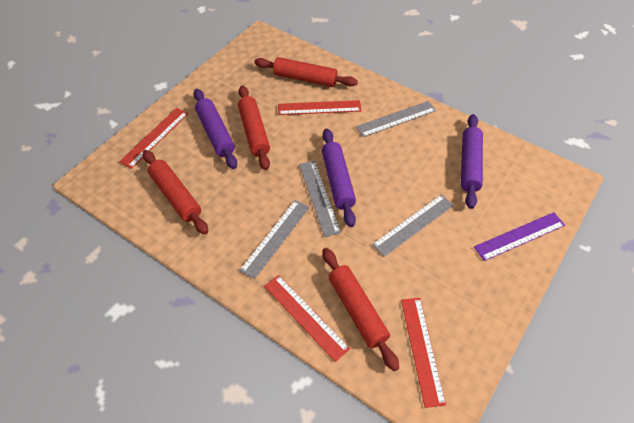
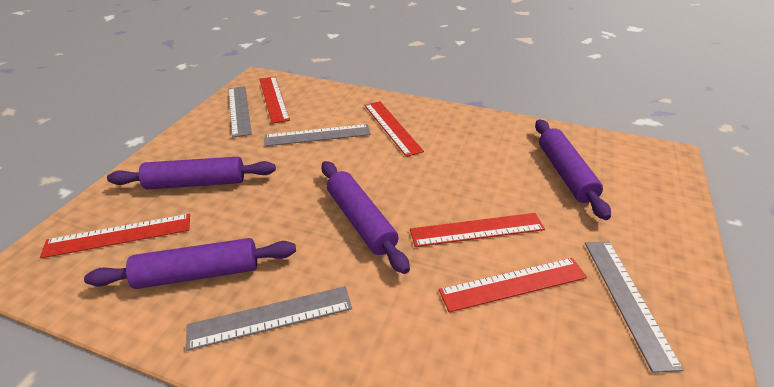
purple rolling pin: [194,89,237,169] [322,129,356,227] [461,114,483,209] = 3 -> [84,238,296,289] [107,157,276,190] [321,161,410,274] [535,119,611,220] = 4
purple ruler: [474,212,565,261] = 1 -> none = 0
red rolling pin: [143,150,208,235] [238,86,270,170] [254,57,358,87] [322,248,399,371] = 4 -> none = 0
red ruler: [119,108,188,169] [264,275,350,362] [278,100,362,115] [401,298,446,408] = 4 -> [40,214,190,258] [259,76,290,124] [364,101,424,157] [410,213,545,247] [439,258,587,312] = 5

